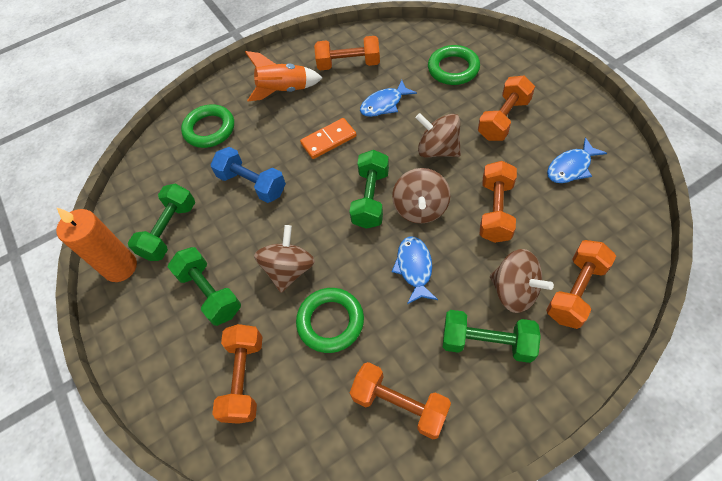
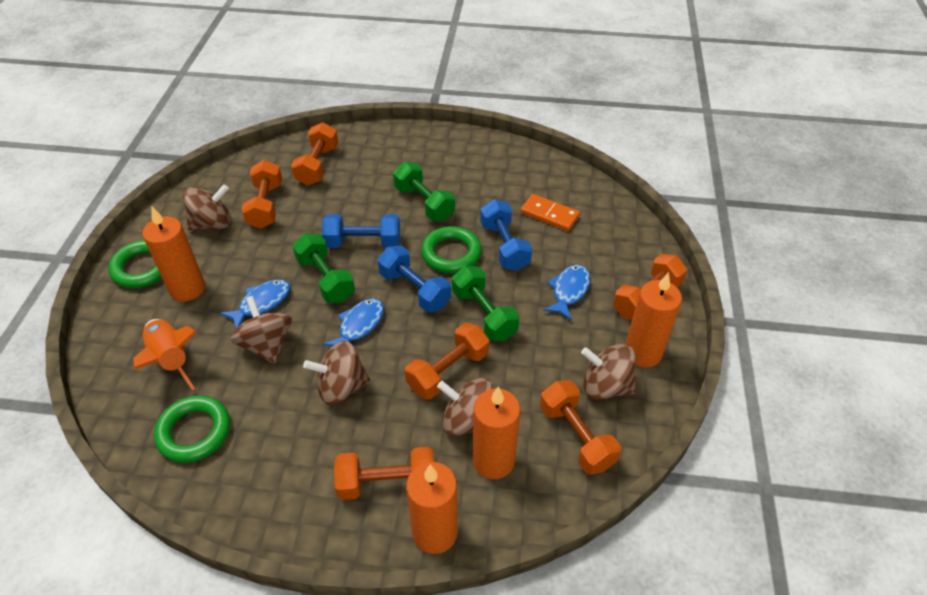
blue dumbbell: [211,147,286,203] = 1 -> [322,214,400,248] [377,245,451,312] [480,199,532,271] = 3
brown spinning top: [254,225,315,293] [392,168,450,224] [416,113,461,157] [490,249,554,313] = 4 -> [183,184,231,231] [231,296,292,364] [303,341,370,405] [437,378,493,436] [581,344,636,400] = 5
green dumbbell: [128,184,195,261] [168,247,241,326] [349,150,389,229] [443,310,541,363] = 4 -> [292,234,355,303] [393,162,455,221] [452,266,519,341] = 3
orange candle: [56,207,137,282] = 1 -> [142,207,205,301] [406,462,458,554] [473,386,520,479] [626,272,682,368] = 4

